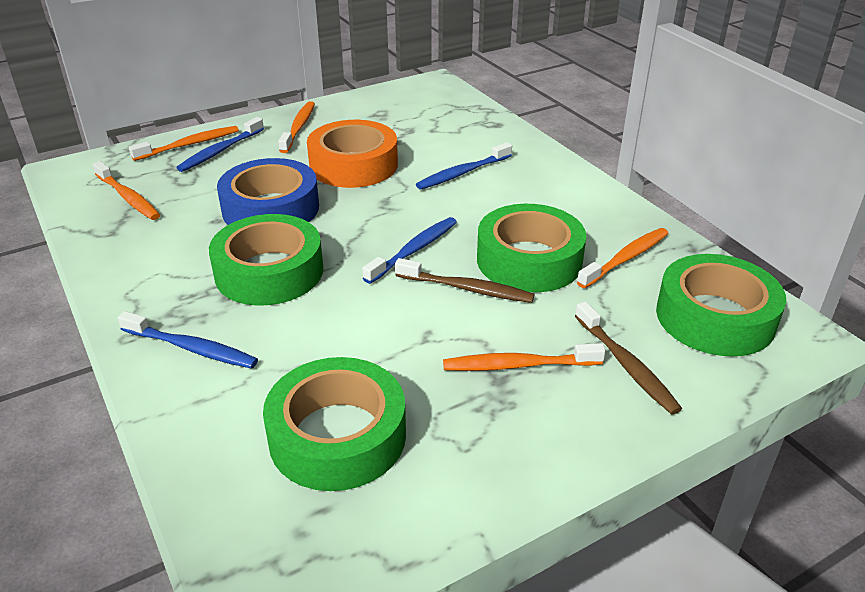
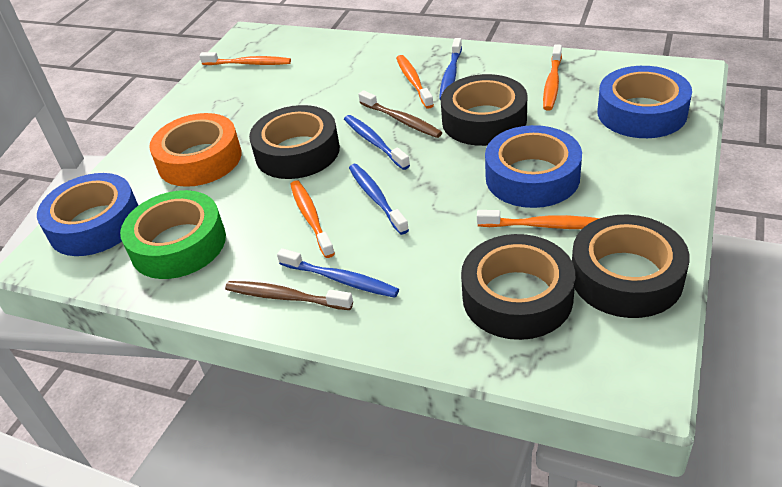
black tape: none = 0 -> [249,105,340,179] [441,74,527,146] [461,234,575,340] [572,215,690,318] = 4
blue tape: [217,158,319,225] = 1 -> [37,173,139,256] [485,125,582,208] [597,66,692,138] = 3
green tape: [209,214,323,306] [263,357,406,491] [477,204,587,293] [656,254,786,357] = 4 -> [120,190,226,279] = 1

